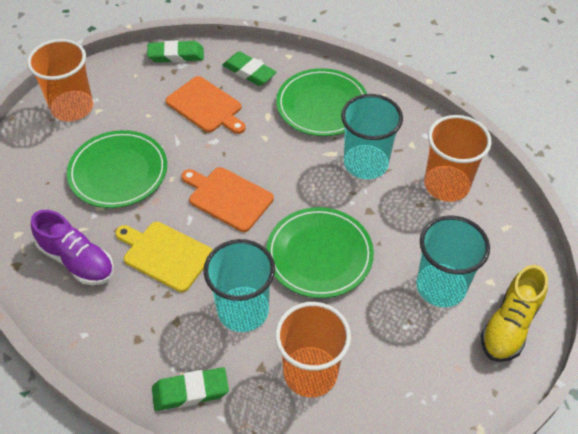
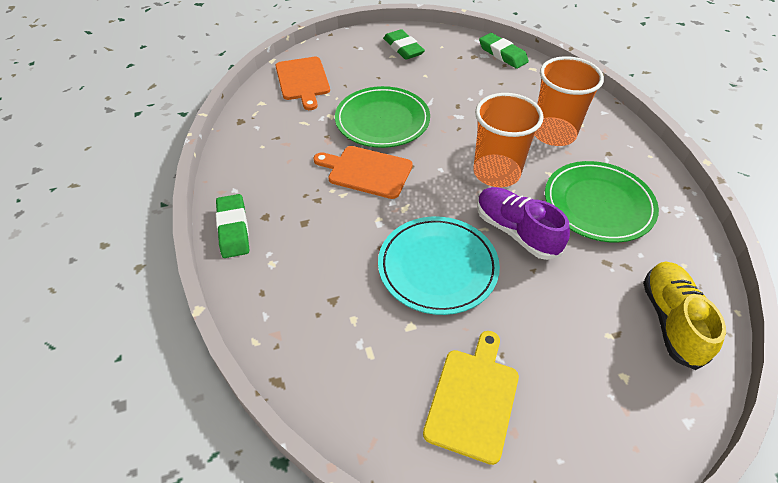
green plate: [67,130,167,208] [266,207,374,298] [276,68,367,136] = 3 -> [335,86,430,148] [545,161,659,243] = 2
orange cup: [27,39,93,122] [275,302,351,397] [424,115,492,202] = 3 -> [473,93,544,187] [535,56,604,146] = 2
turquoise cup: [203,239,275,332] [341,94,403,179] [416,216,490,307] = 3 -> none = 0
turquoise plate: none = 0 -> [378,216,500,315] = 1

